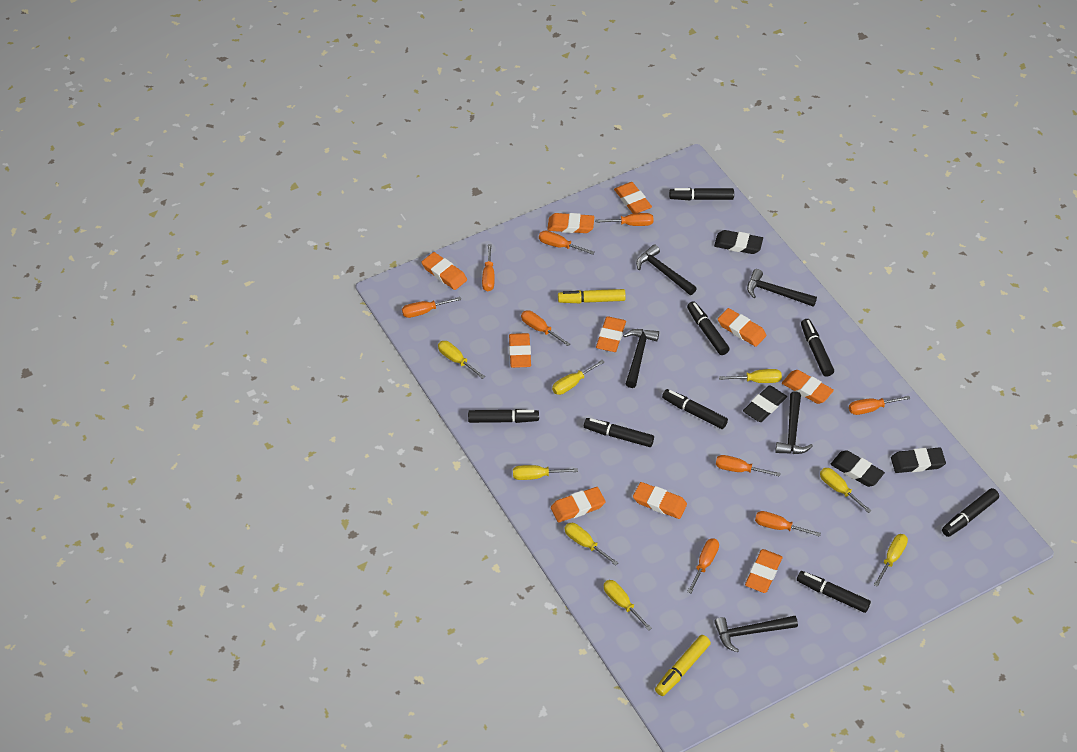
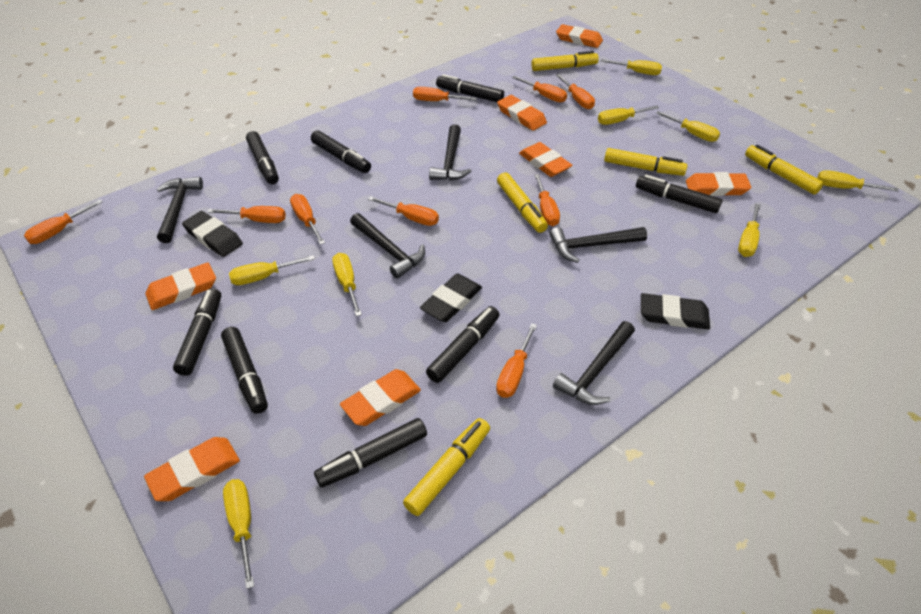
black eraser: [714,230,763,254] [743,385,787,422] [830,450,885,487] [891,447,946,473] = 4 -> [182,211,243,257] [420,273,482,322] [641,293,710,330] = 3
orange eraser: [421,252,467,290] [509,333,531,368] [547,213,594,233] [551,487,605,522] [596,316,626,352] [614,182,652,214] [633,482,687,519] [718,308,766,347] [745,549,782,593] [782,370,834,404] = 10 -> [144,437,240,501] [145,262,216,310] [340,369,421,426] [497,95,547,131] [519,142,572,177] [556,24,603,48] [686,172,751,196] = 7
yellow marker: [558,289,626,303] [655,635,711,696] = 2 -> [403,418,490,516] [497,172,548,233] [531,51,599,71] [604,148,688,176] [745,145,824,195] = 5

